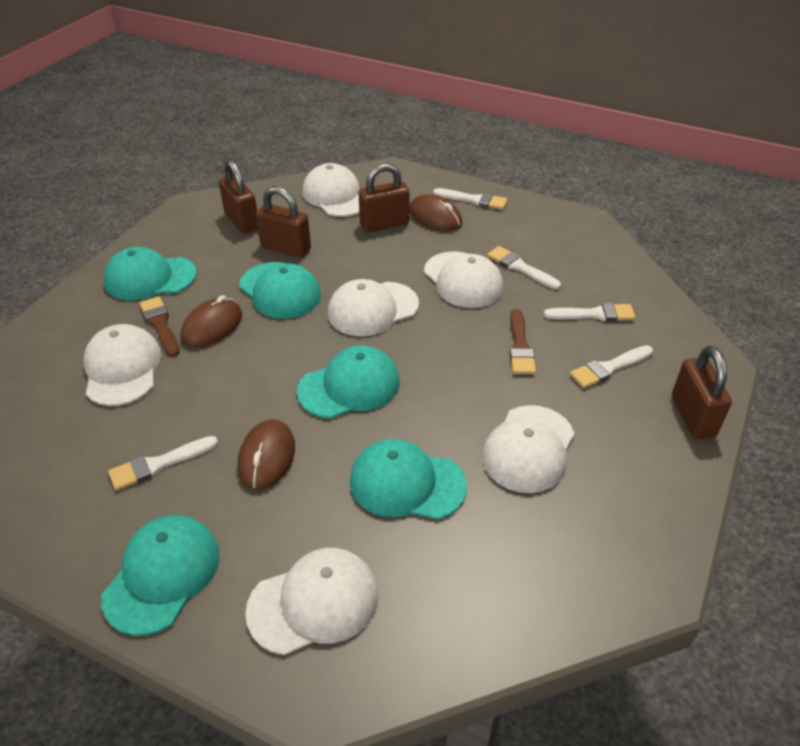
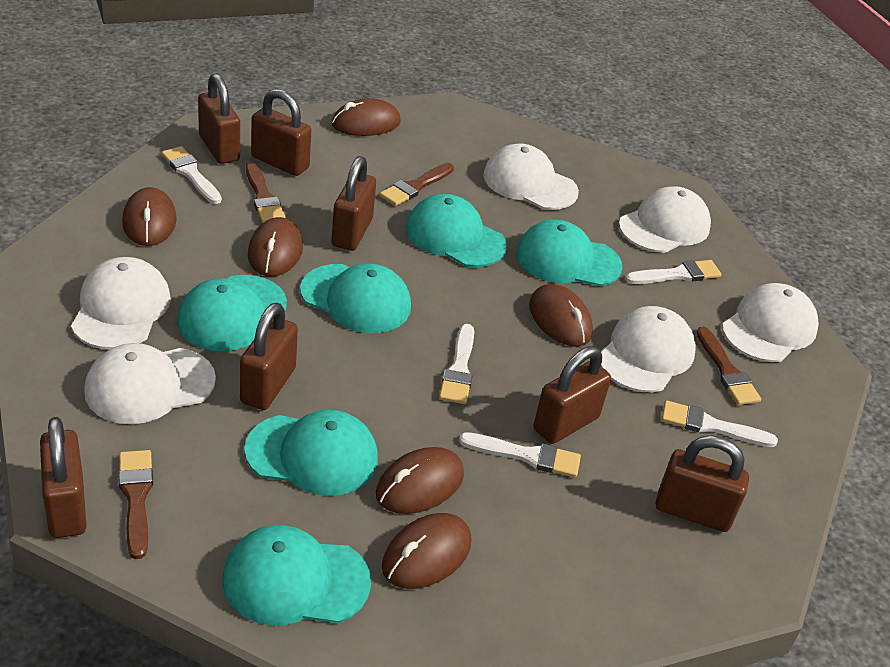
brown brush: [140,296,180,357] [509,309,536,374] = 2 -> [119,450,153,559] [246,162,286,223] [380,163,454,206] [696,327,761,405] = 4
brown mouse: [181,295,242,348] [237,419,295,490] [409,194,462,231] = 3 -> [122,187,177,246] [248,217,303,277] [332,98,401,136] [376,447,464,514] [382,513,471,589] [529,284,593,347] = 6
brown padlock: [219,159,258,234] [256,186,311,258] [359,163,410,232] [672,346,732,439] = 4 -> [40,417,87,538] [198,73,240,164] [240,303,298,410] [251,89,311,176] [331,156,376,251] [534,346,611,444] [656,435,749,532] = 7
turquoise cap: [101,515,220,636] [104,247,197,300] [239,262,321,319] [297,345,400,419] [350,439,467,519] = 5 -> [177,275,287,351] [222,525,371,625] [244,410,378,496] [300,263,411,333] [406,194,507,267] [516,220,623,286] = 6

